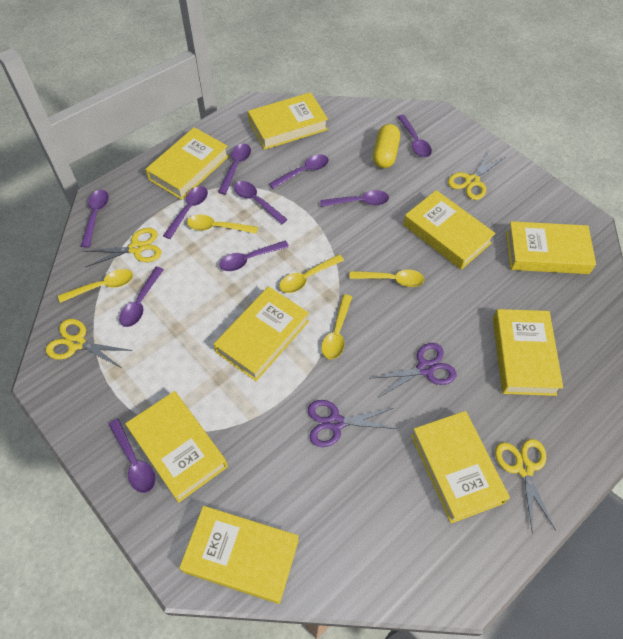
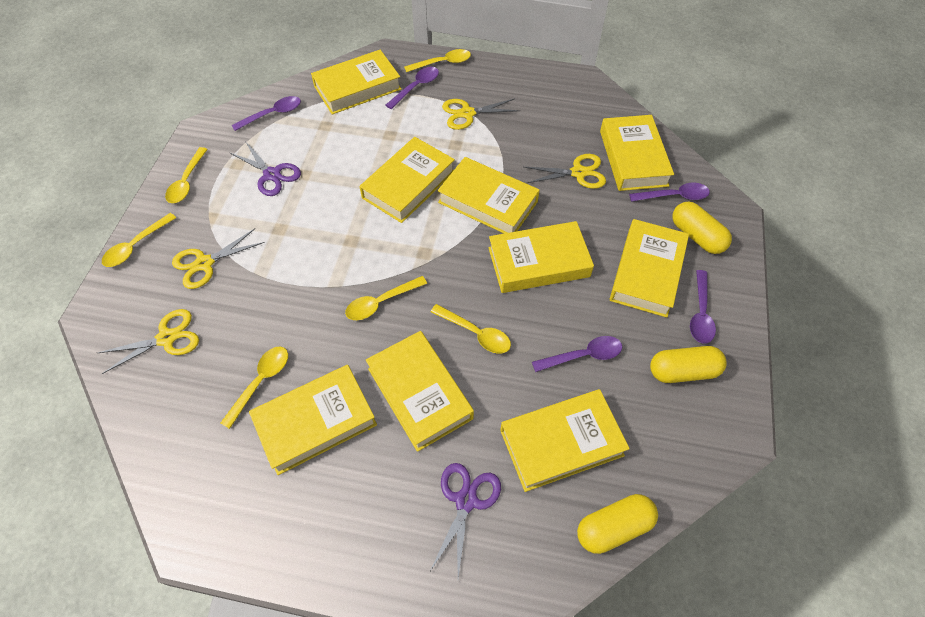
purple spoon: [81,190,109,248] [109,419,156,493] [119,267,164,327] [163,186,208,239] [218,144,251,195] [219,241,289,271] [234,181,288,224] [269,154,329,189] [320,190,389,207] [398,115,432,157] = 10 -> [232,96,301,131] [386,67,439,109] [532,336,622,372] [629,183,710,202] [690,270,716,343] = 5
yellow capsule: [373,124,400,168] = 1 -> [577,494,658,554] [650,346,727,383] [673,201,732,254] = 3
yellow spoon: [58,269,133,303] [187,215,258,234] [280,254,344,293] [321,294,352,359] [349,270,425,287] = 5 -> [102,213,176,267] [165,147,208,203] [220,346,288,429] [345,276,427,320] [404,49,471,72] [431,304,511,354] = 6

